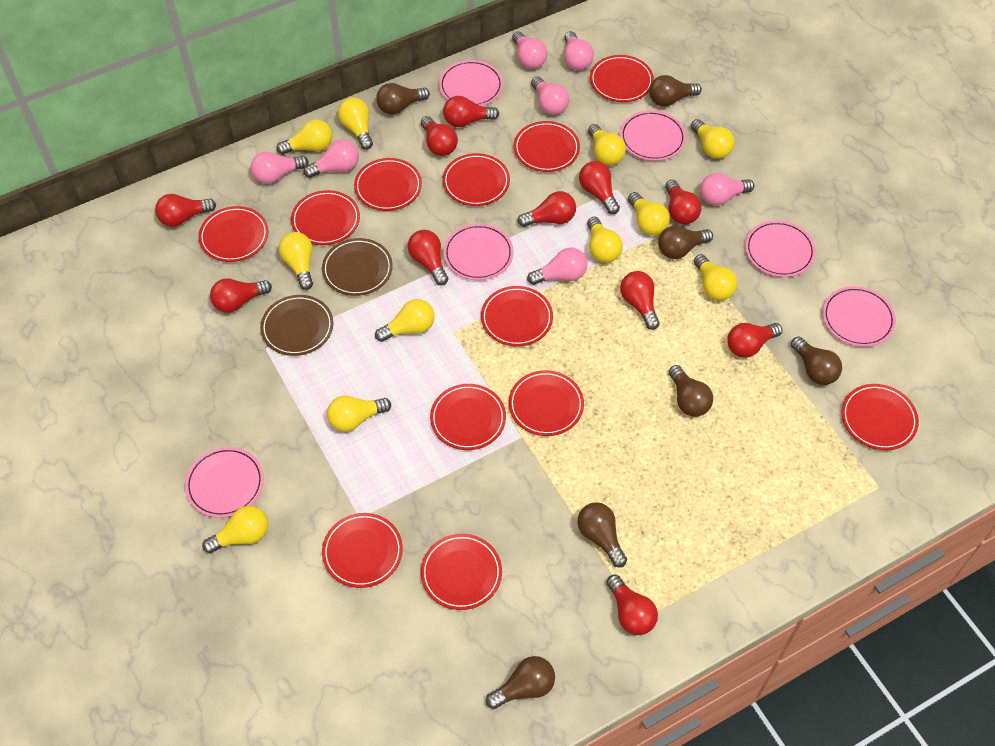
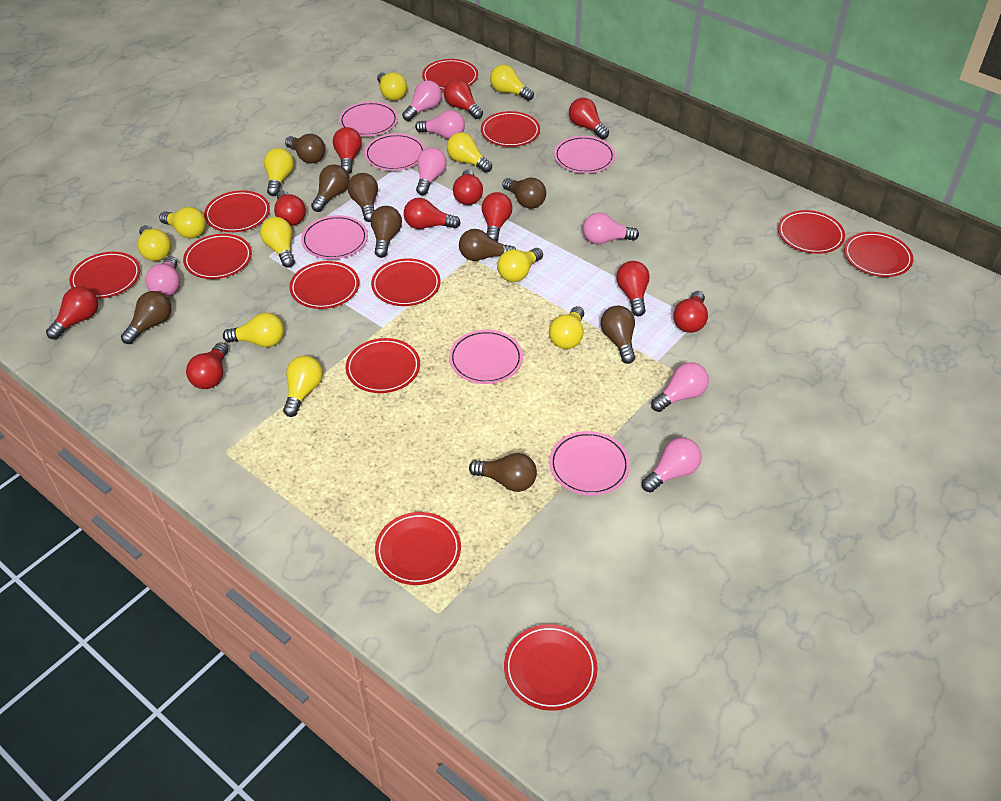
brown light bulb: [376,83,430,115] [486,656,555,709] [577,502,627,568] [649,75,702,106] [658,226,713,259] [669,365,713,417] [791,337,842,385] = 7 -> [121,291,171,344] [285,134,325,164] [311,164,350,212] [348,173,378,222] [371,206,402,258] [459,229,516,261] [469,453,537,492] [502,178,546,209] [601,306,635,364] = 9
brown plate: [260,295,333,356] [322,238,393,296] = 2 -> none = 0

